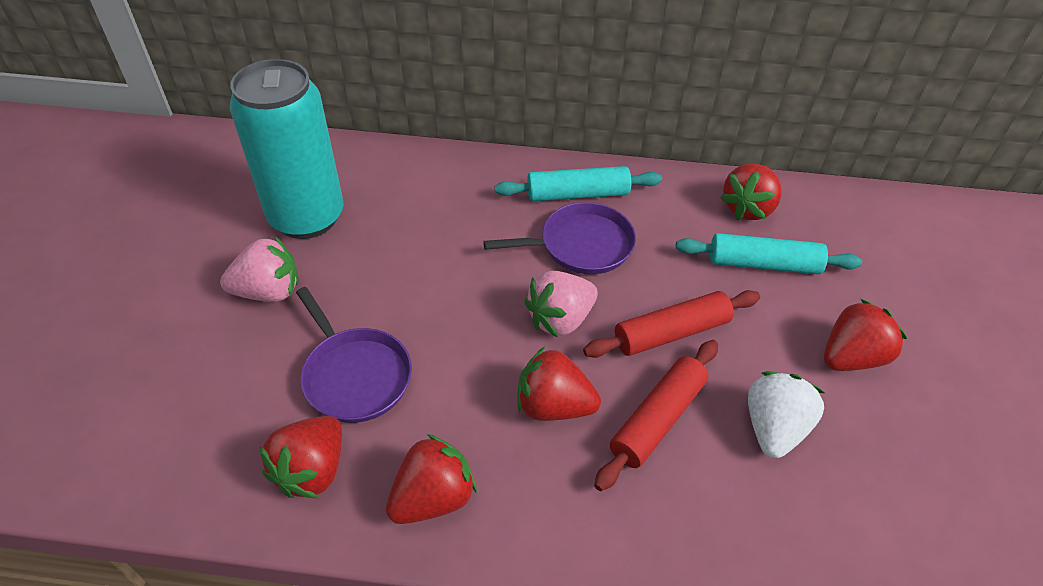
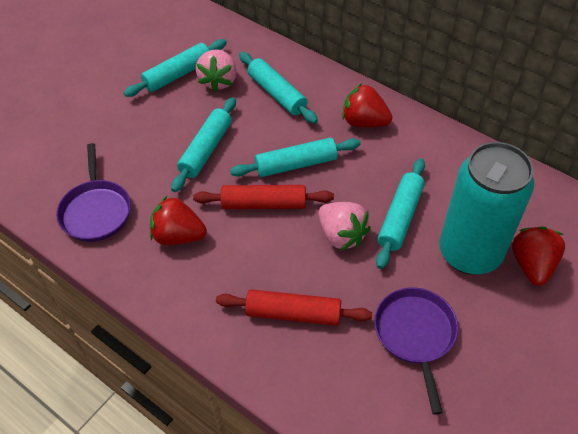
red strawberry: [259,416,342,499] [386,434,477,524] [518,347,601,421] [720,164,782,220] [824,299,907,371] = 5 -> [150,196,207,245] [342,83,392,127] [512,227,565,286] = 3
turquoise rolling pin: [495,166,662,201] [675,233,862,274] = 2 -> [124,39,227,97] [171,97,236,192] [230,138,361,177] [239,52,318,124] [376,158,425,269] = 5
white strawberry: [748,371,825,458] = 1 -> none = 0

